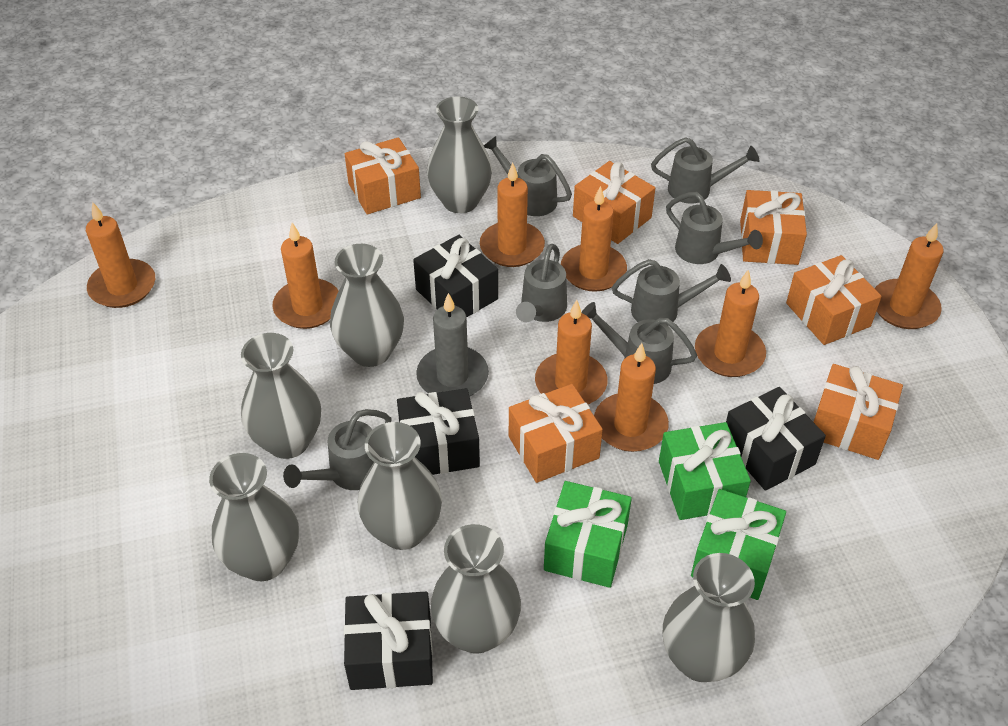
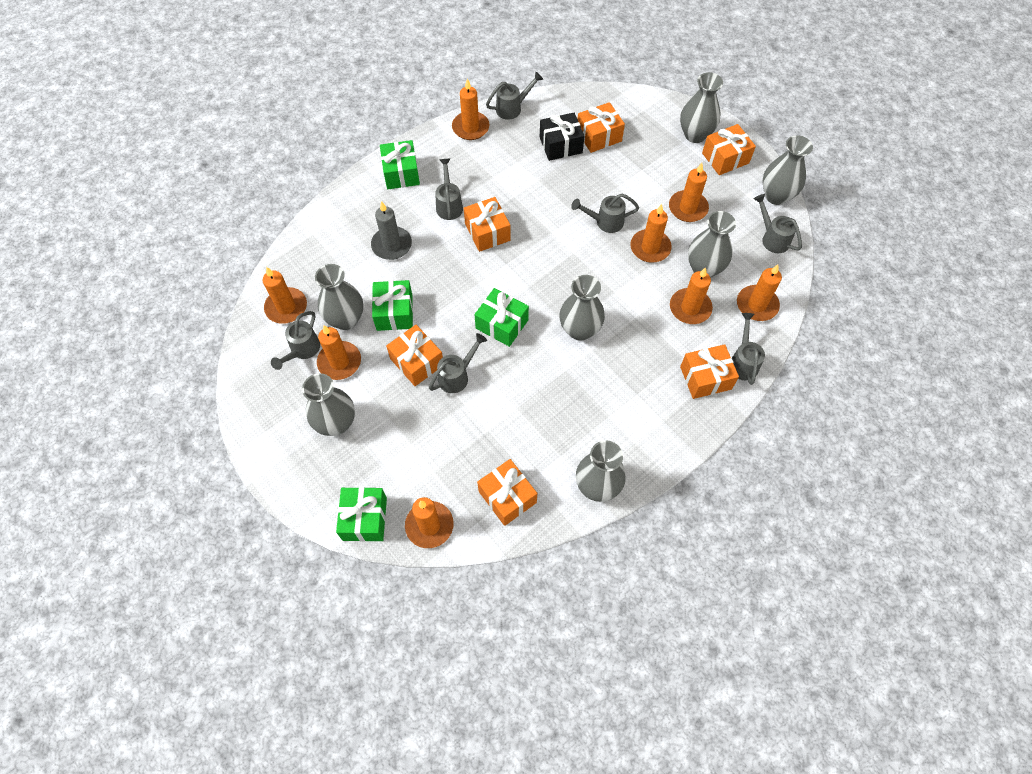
black gift: [344,592,433,690] [397,388,480,475] [413,235,498,318] [726,387,826,491] = 4 -> [540,113,584,161] = 1
green gift: [544,481,632,588] [659,422,751,520] [691,489,786,600] = 3 -> [336,487,387,542] [372,280,413,331] [380,140,420,189] [474,288,529,347] = 4

